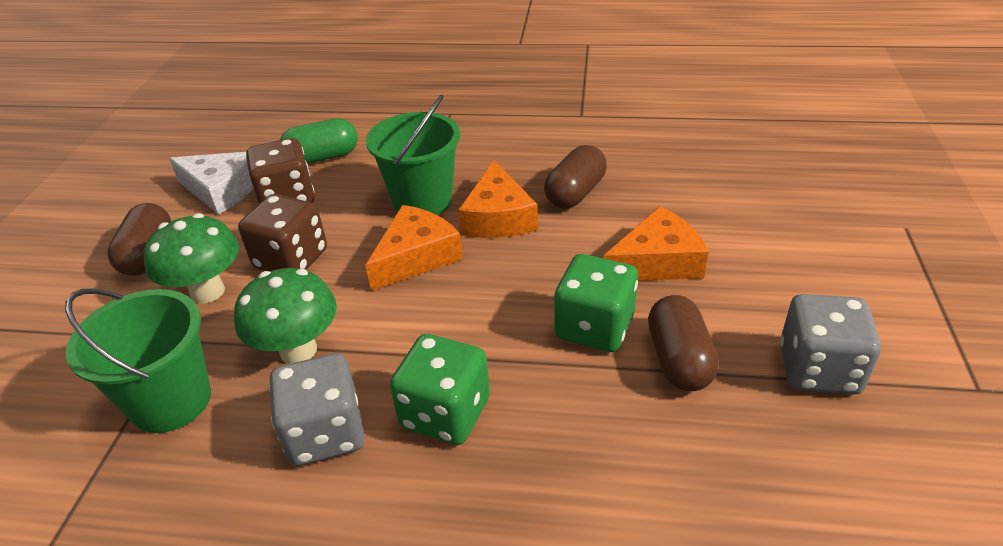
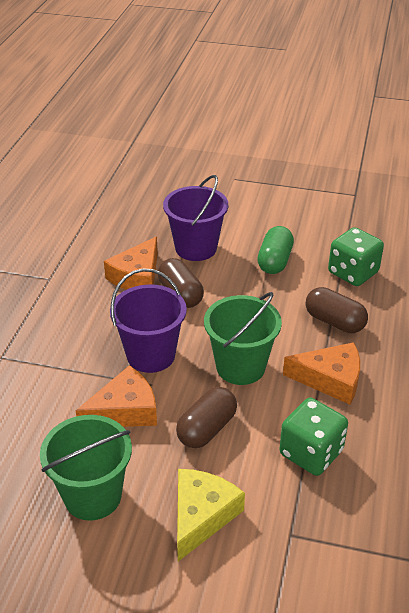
brown dice: [238,194,327,271] [246,138,315,204] = 2 -> none = 0
green mushroom: [143,213,239,304] [234,268,337,364] = 2 -> none = 0
grey dice: [269,353,365,466] [780,294,881,394] = 2 -> none = 0
purple bucket: none = 0 -> [110,269,187,373] [163,175,228,261] = 2
white cheese: [169,152,253,215] = 1 -> none = 0
yellow cheese: none = 0 -> [177,469,245,561] = 1

